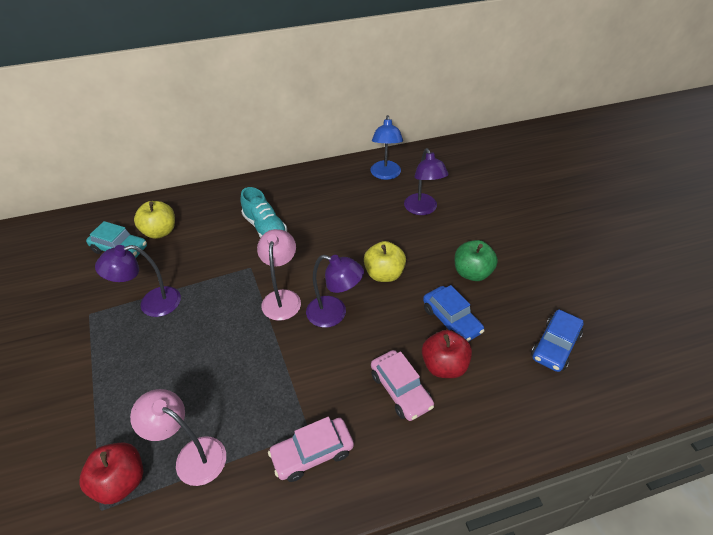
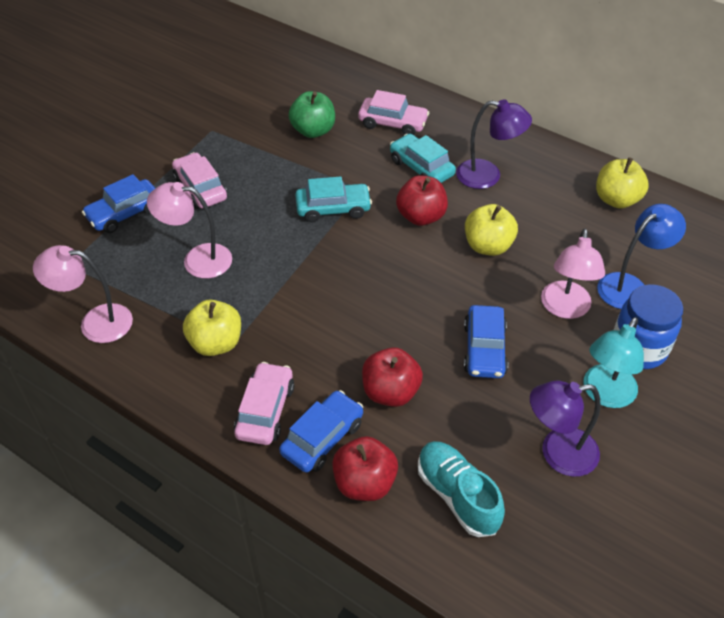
blue car: [423,285,484,342] [531,309,583,372] = 2 -> [82,174,156,233] [279,390,363,473] [464,305,508,378] = 3
blue jar: none = 0 -> [614,284,683,369] = 1
pink car: [268,417,354,482] [371,350,434,421] = 2 -> [172,152,227,209] [234,362,294,445] [358,90,429,135] = 3
pink lamp: [130,389,226,486] [257,229,301,321] = 2 -> [33,245,133,343] [147,182,232,278] [541,229,605,319] = 3
purple lamp: [95,245,181,317] [306,255,364,328] [404,148,449,215] = 3 -> [456,99,532,189] [530,381,600,477] = 2
red apple: [79,443,143,504] [422,330,472,378] = 2 -> [332,436,398,501] [362,347,423,407] [396,175,448,226] = 3
turquoise car: [86,221,147,258] = 1 -> [295,177,372,222] [390,134,456,183] = 2
turquoise lamp: none = 0 -> [583,317,644,408] = 1
yellow apple: [134,201,175,239] [364,241,406,282] = 2 -> [183,299,241,356] [465,204,518,256] [596,157,649,209] = 3

